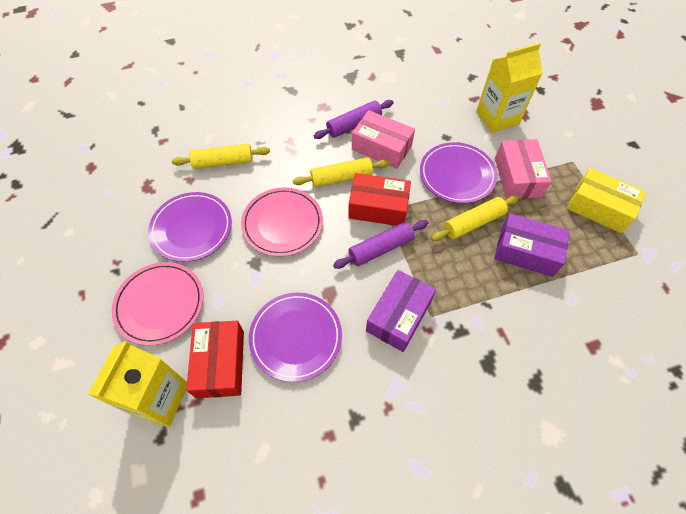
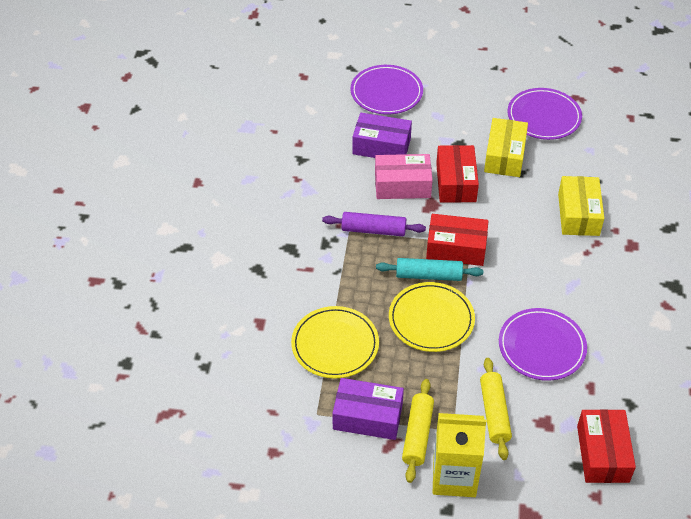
pink box: [352,110,415,169] [495,139,552,199] = 2 -> [375,154,433,199] = 1
pink plate: [112,262,203,345] [241,187,323,256] = 2 -> none = 0
purple rolling pin: [314,100,394,139] [333,220,428,269] = 2 -> [322,212,426,236] = 1
red box: [186,321,244,398] [348,173,411,226] = 2 -> [426,214,488,266] [436,145,479,203] [577,409,636,483] = 3
turquoise rolling pin: none = 0 -> [376,258,483,281] = 1
yellow box: [567,168,646,233] = 1 -> [484,118,528,177] [558,176,604,236] = 2
yellow carton: [88,341,187,427] [476,43,543,133] = 2 -> [433,413,486,497] = 1
yellow plate: none = 0 -> [291,306,379,378] [389,282,475,352] = 2
yellow rolling pin: [172,144,270,169] [293,157,390,187] [431,195,519,241] = 3 -> [402,379,434,483] [480,358,512,460] = 2

